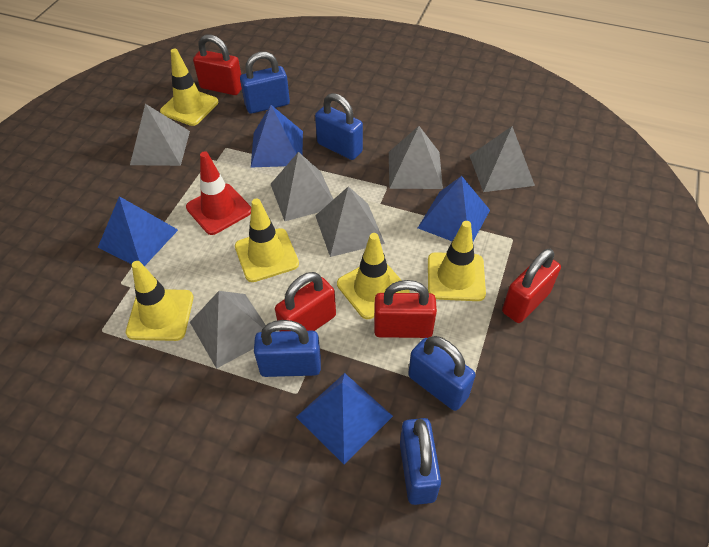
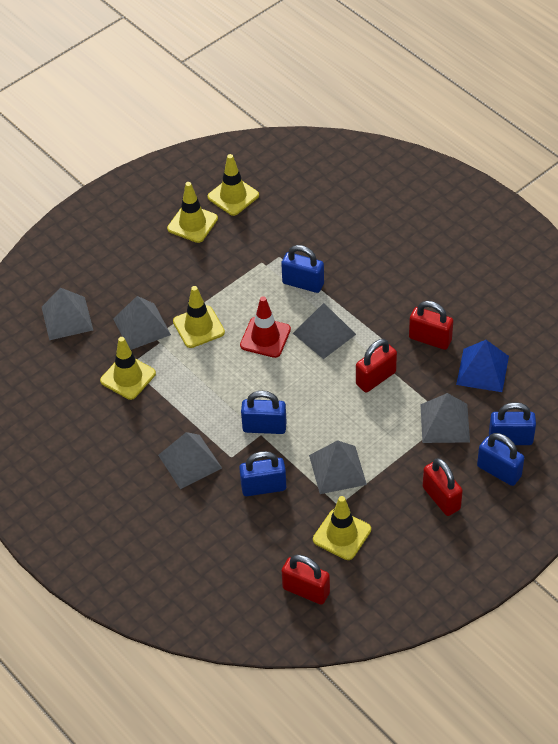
blue pyramid: [98,196,178,266] [251,105,303,167] [296,373,393,464] [418,176,490,241] = 4 -> [456,340,509,392] = 1

